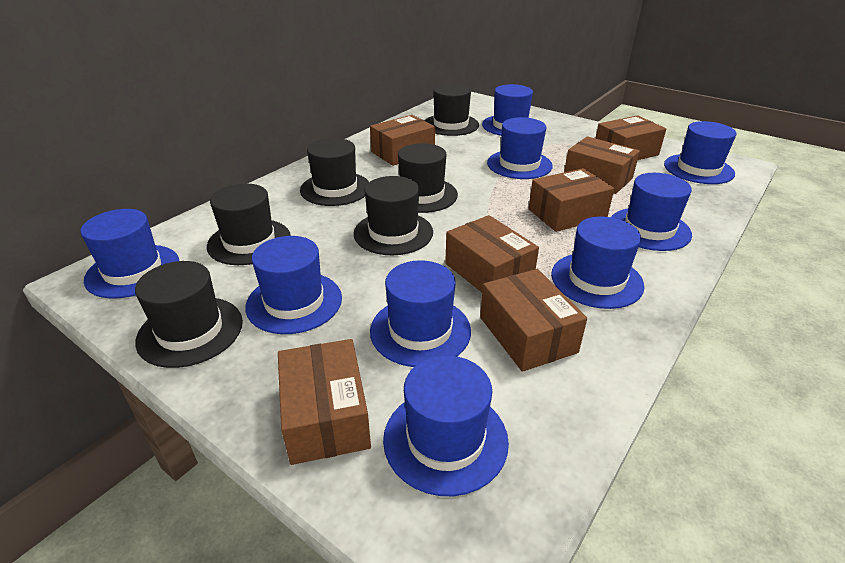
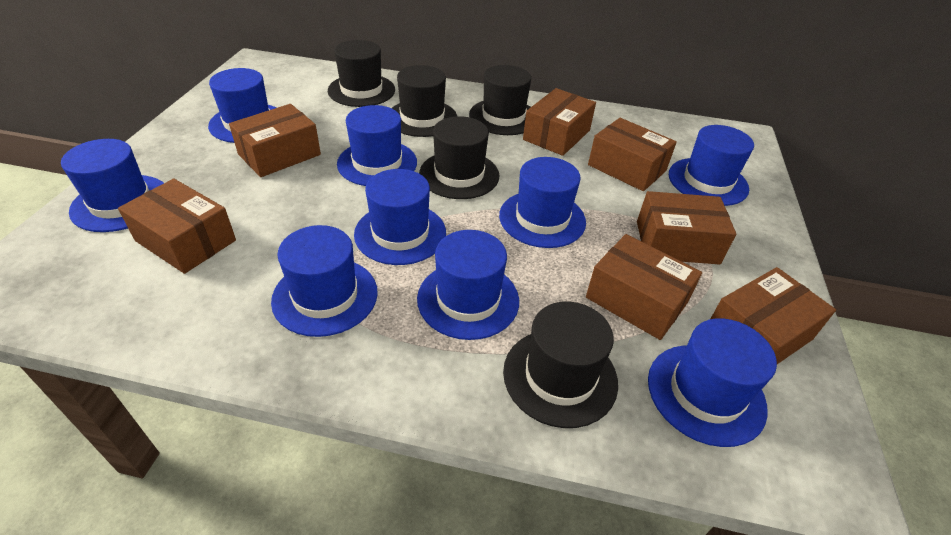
black hat: [135,261,243,368] [207,184,291,265] [300,138,369,206] [354,176,433,255] [398,143,458,213] [425,84,479,136] = 6 -> [328,40,395,107] [392,65,457,137] [419,116,499,199] [469,65,531,135] [503,301,618,428] = 5

